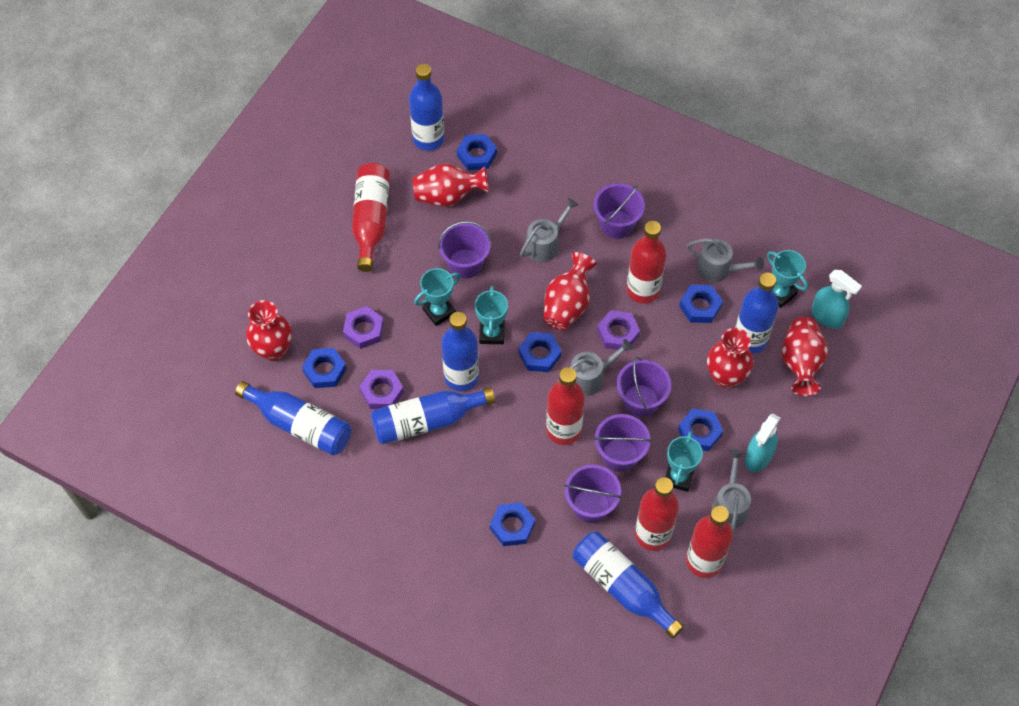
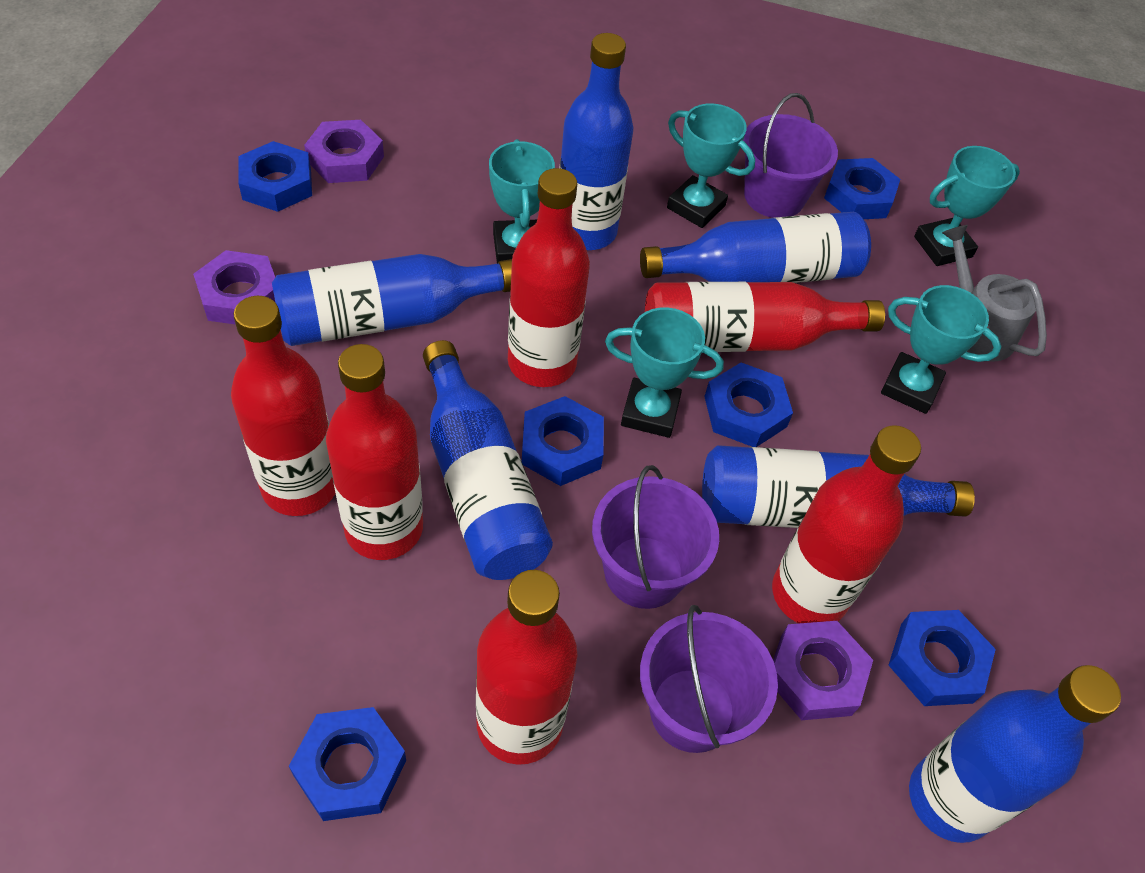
grey watering can: [520,198,578,262] [557,339,633,396] [686,238,764,282] [712,450,751,534] = 4 -> [942,225,1047,362] = 1
purple bucket: [438,221,491,279] [564,465,622,523] [593,183,645,239] [594,414,651,472] [617,357,671,417] = 5 -> [592,465,719,609] [640,605,778,753] [743,93,838,218] = 3
red bottle: [352,163,390,272] [546,367,585,445] [627,221,666,303] [635,477,679,551] [686,506,733,578] = 5 -> [231,296,336,516] [326,344,423,560] [476,570,577,765] [508,168,590,387] [645,282,885,352] [772,425,921,623] = 6
red vase: [246,300,292,361] [413,163,489,207] [543,252,597,330] [707,328,754,388] [781,317,828,396] = 5 -> none = 0
turquoise spray bottle: [745,414,781,472] [811,270,862,329] = 2 -> none = 0
turquoise trophy: [414,268,461,326] [475,286,508,344] [665,431,703,492] [767,250,808,308] = 4 -> [489,139,555,264] [605,307,724,438] [667,103,755,228] [881,285,1002,414] [914,146,1020,266] = 5

